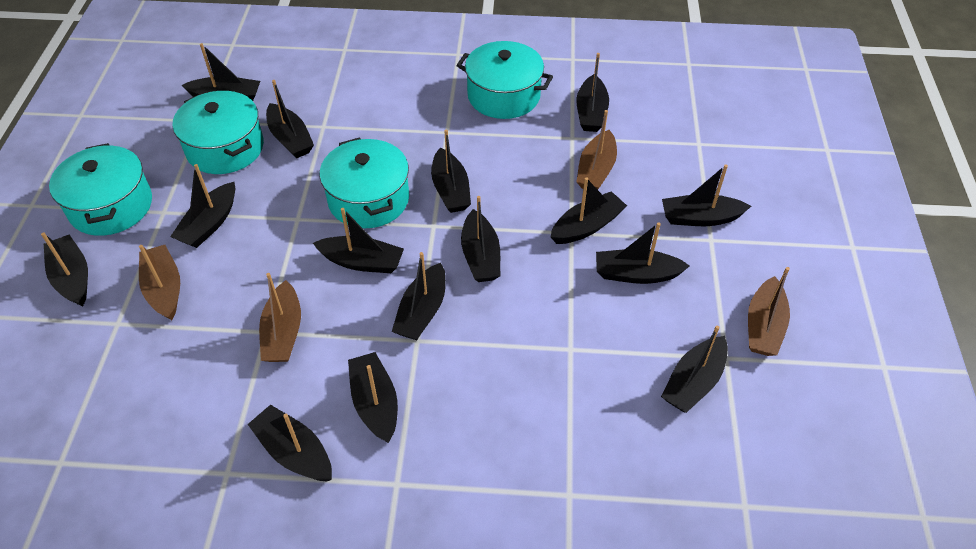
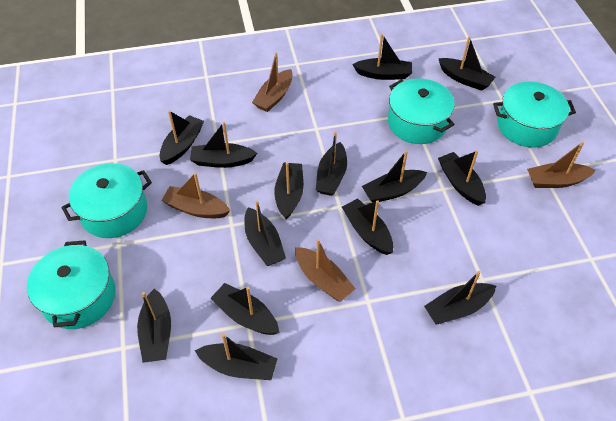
black boat: [41,232,88,306] [170,164,235,248] [182,43,260,101] [248,405,332,482] [266,80,314,158] [313,208,404,273] [348,352,398,443] [392,252,446,340] [431,130,471,213] [461,196,500,282] [550,177,627,244] [577,53,609,132] [596,222,689,284] [661,326,728,413] [662,164,751,226] = 15 -> [137,289,171,363] [159,110,204,165] [190,122,257,168] [195,333,277,380] [211,283,279,335] [244,201,286,266] [274,162,304,219] [316,132,347,196] [342,198,393,255] [352,34,412,80] [362,150,427,202] [424,271,496,324] [438,36,495,91] [438,150,486,206] = 14

